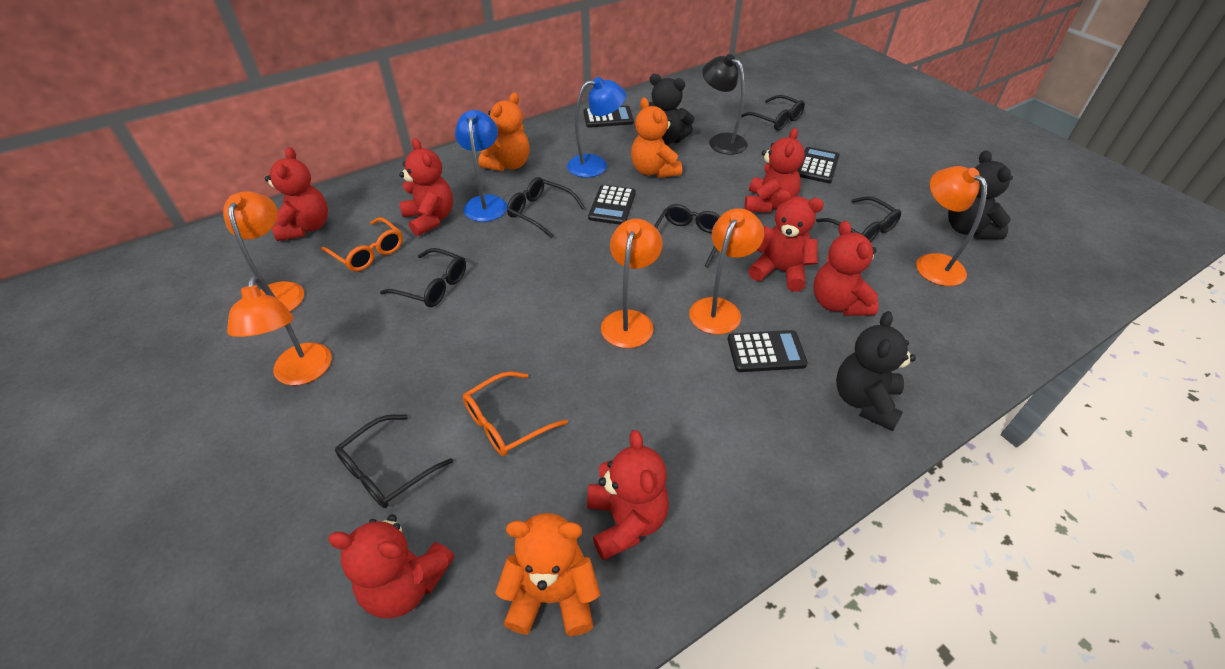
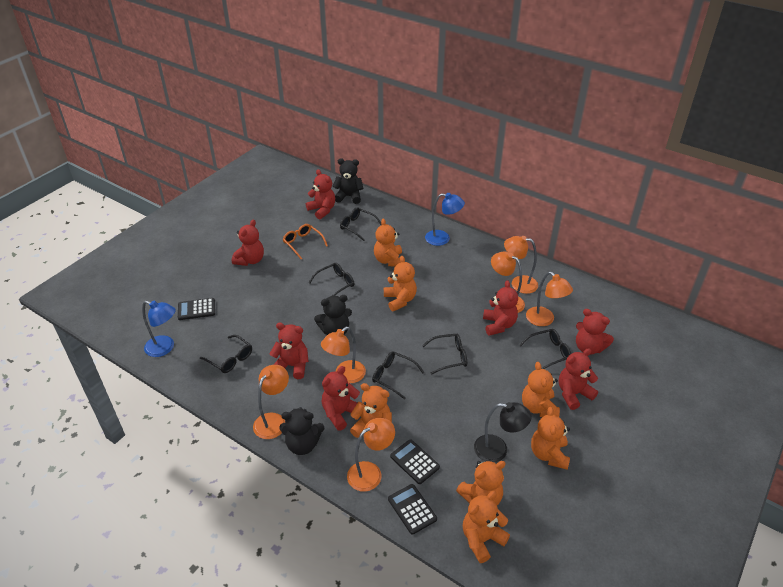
black calculator: [584,106,634,128] [588,185,636,225] [728,330,808,372] [797,147,840,183] = 4 -> [178,298,215,320] [388,484,437,535] [390,439,440,484] = 3
orange glasses: [321,217,403,272] [463,371,568,456] = 2 -> [283,224,328,259] = 1
orange lamp: [223,191,304,311] [227,276,331,385] [601,219,663,348] [689,208,764,335] [916,166,987,286] = 5 -> [253,365,289,439] [321,327,366,383] [347,418,395,492] [491,251,525,313] [504,236,538,294] [526,272,573,326] = 6
orange teddy bear: [478,93,530,171] [495,513,600,636] [631,98,682,178] = 3 -> [350,383,392,438] [374,219,402,267] [384,256,417,311] [456,460,506,505] [463,491,510,563] [522,362,560,417] [531,407,570,470] = 7

